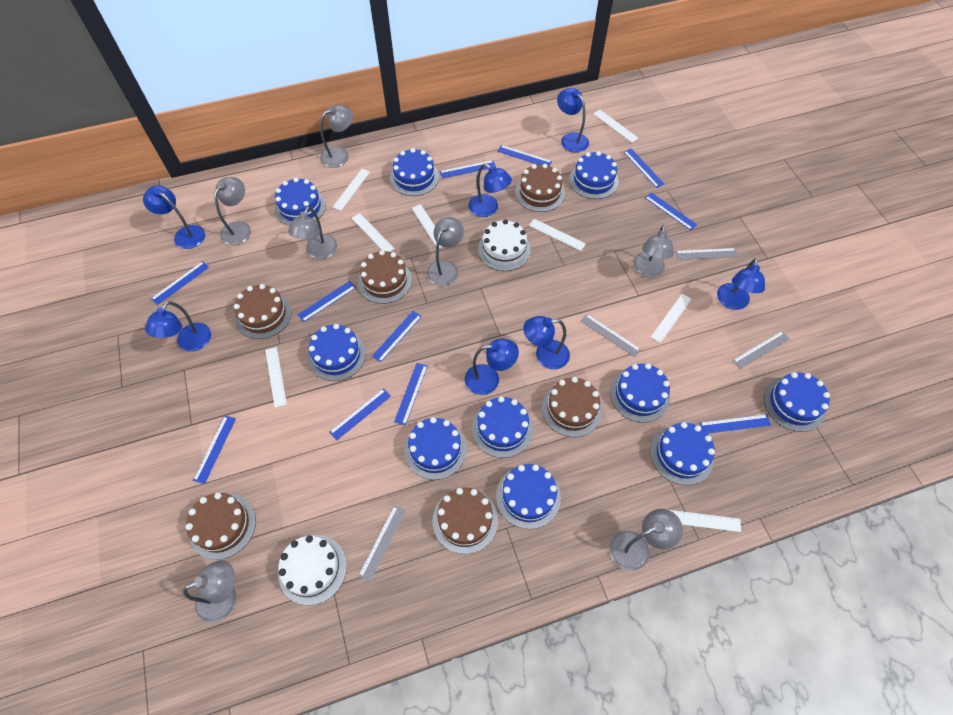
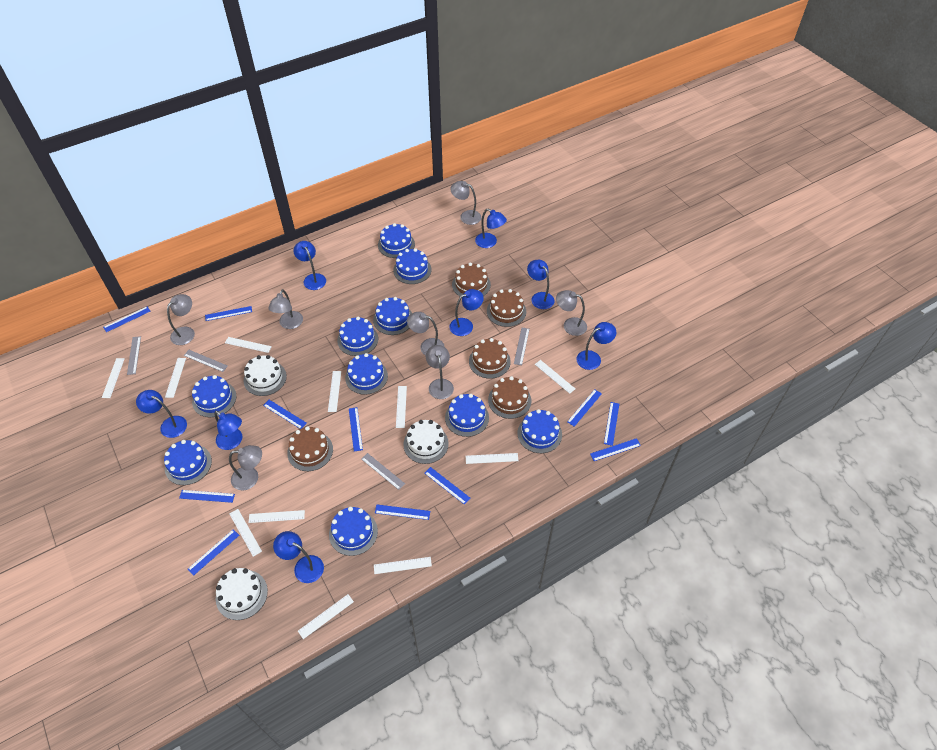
blue lamp: [143,185,205,249] [145,301,211,352] [465,338,519,395] [469,163,512,217] [523,316,570,369] [557,88,589,153] [717,258,765,310] = 7 -> [136,390,187,438] [214,411,242,450] [273,531,324,583] [293,241,326,290] [449,289,484,336] [475,209,507,248] [527,260,555,309] [576,322,616,370] = 8
brown cake: [186,492,256,560] [234,284,292,339] [358,250,412,304] [432,488,498,554] [515,164,565,212] [542,377,602,437] = 6 -> [287,426,333,471] [452,263,491,296] [469,338,511,379] [487,289,526,327] [488,376,531,419] = 5
white cake: [278,535,347,605] [478,219,531,271] = 2 -> [216,568,268,620] [244,355,287,396] [403,420,449,464] = 3
white ruler: [265,347,287,408] [333,169,370,211] [351,213,395,252] [412,204,442,248] [529,219,586,251] [593,110,638,142] [651,294,692,343] [670,510,741,532] = 8 -> [102,358,125,398] [165,358,186,398] [225,337,272,353] [229,509,262,557] [249,510,305,523] [298,594,354,639] [328,371,341,412] [374,557,432,574] [396,386,407,428] [465,453,519,464] [535,360,575,394] = 11

